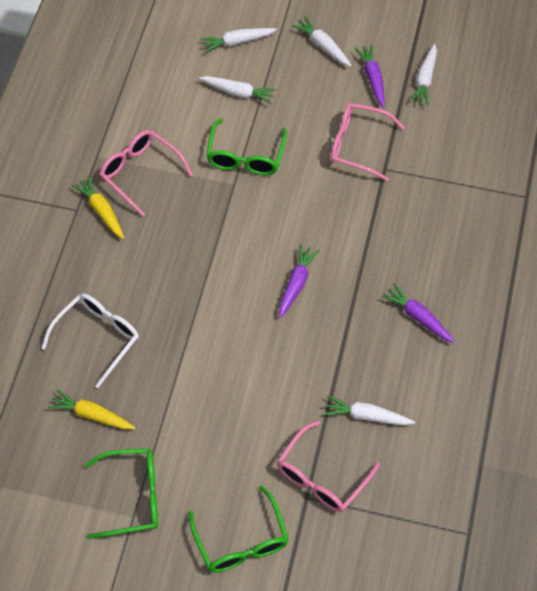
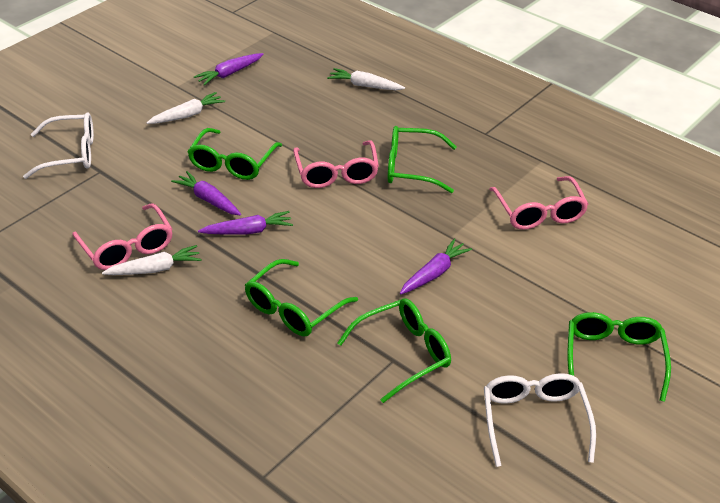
green glasses: [85,448,158,539] [188,485,289,573] [206,119,287,175] = 3 -> [187,128,282,180] [245,259,358,336] [337,298,451,403] [388,126,457,193] [568,312,671,402] = 5
purple carrot: [279,244,319,318] [354,44,384,108] [381,283,455,343] = 3 -> [171,171,241,216] [194,53,264,85] [198,211,293,235] [400,238,472,295] = 4
white carrot: [199,76,277,104] [200,28,277,53] [292,16,352,67] [324,396,415,425] [410,44,437,106] = 5 -> [102,245,201,275] [147,92,225,124] [327,68,405,90] = 3
white glasses: [42,293,139,388] = 1 -> [23,112,94,179] [484,373,596,467] = 2
yellow carrot: [48,389,136,429] [72,176,124,239] = 2 -> none = 0

